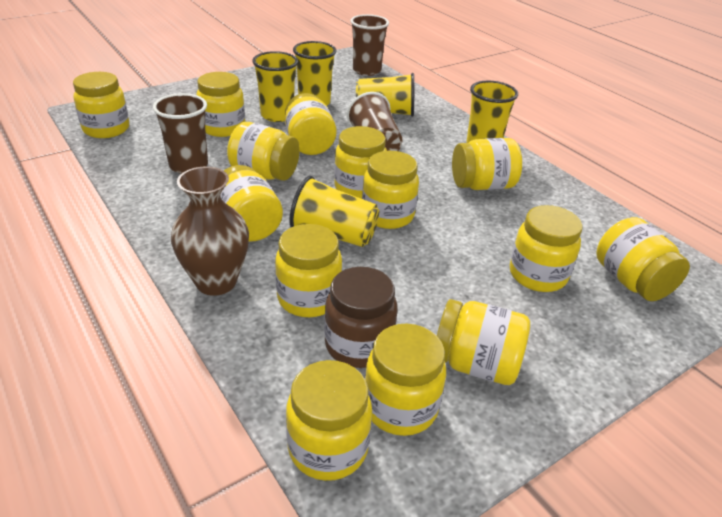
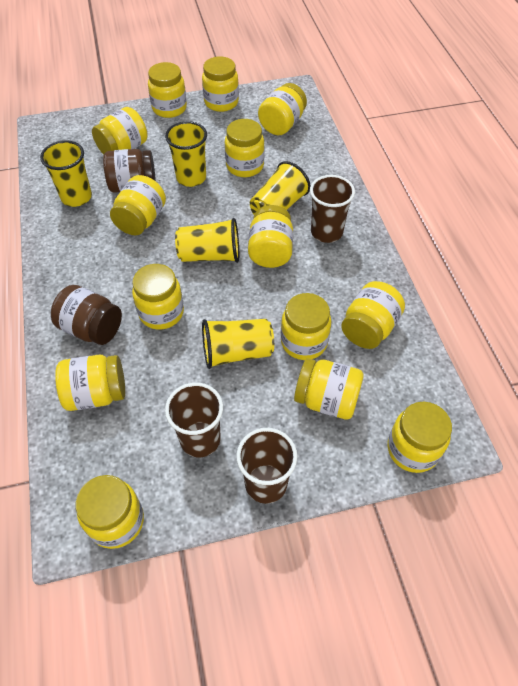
brown jar: [324,267,397,368] = 1 -> [51,285,122,345] [103,149,156,193] = 2
brown vase: [171,167,249,296] = 1 -> none = 0

